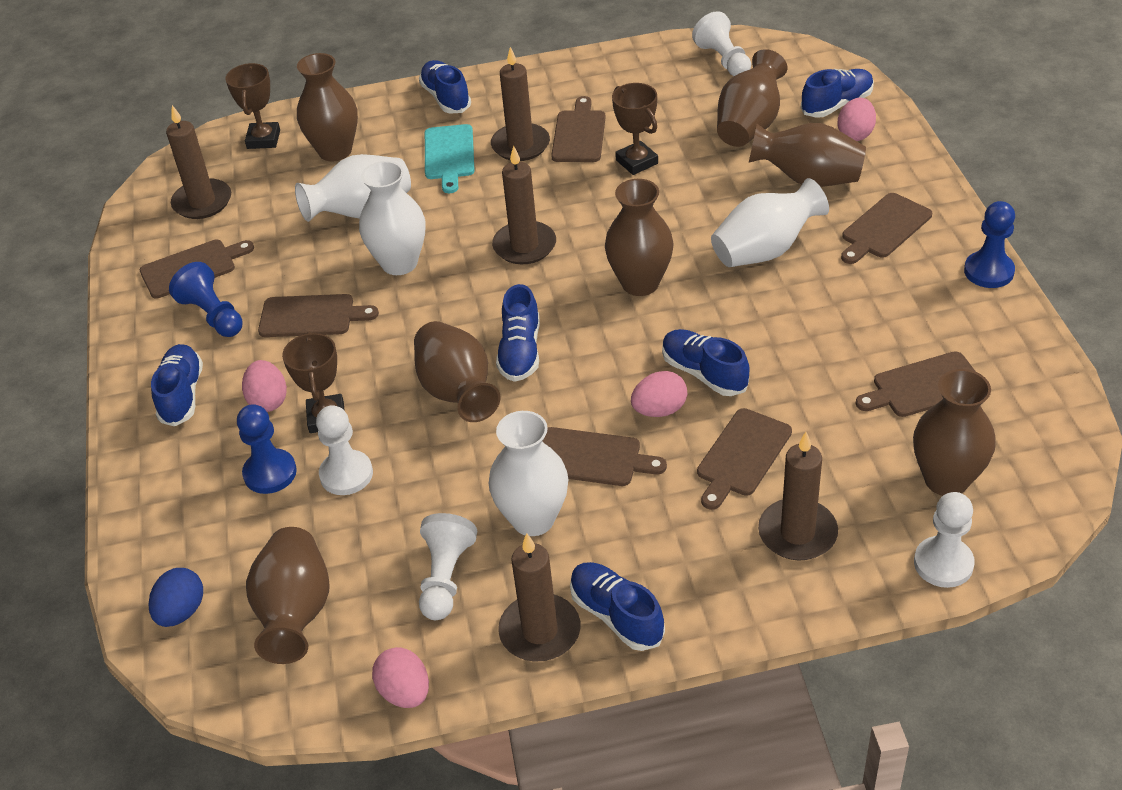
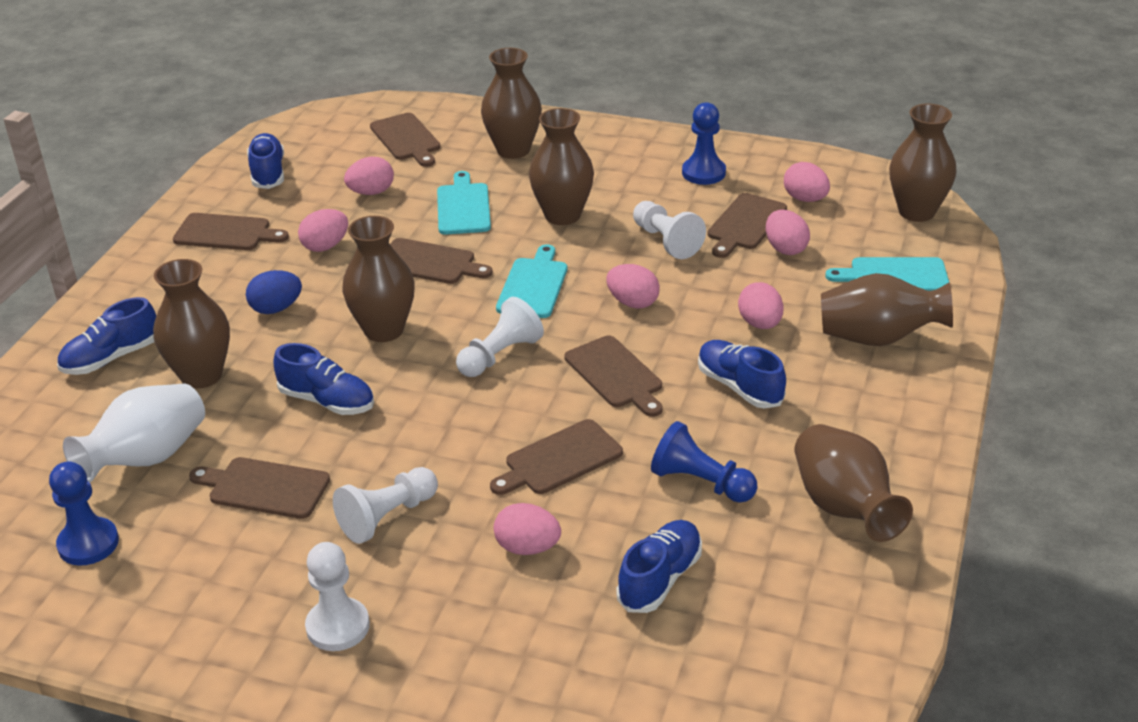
blue shoe: [151,344,203,426] [419,60,471,114] [496,284,540,382] [570,562,665,651] [662,329,749,396] [801,69,874,118] = 6 -> [57,297,156,375] [247,133,284,189] [274,343,374,415] [616,520,702,613] [698,340,786,409] = 5
brown candle: [166,105,231,219] [491,47,550,161] [492,146,556,264] [498,533,580,662] [758,432,838,561] = 5 -> none = 0
brown trophy: [225,63,280,149] [282,331,345,433] [612,83,658,175] = 3 -> none = 0
pink egg: [242,360,287,412] [372,647,429,708] [631,371,687,417] [838,98,876,141] = 4 -> [298,209,348,252] [344,157,394,195] [494,503,561,555] [606,264,660,309] [738,282,783,329] [766,210,810,255] [784,162,830,202] = 7
turquoise cutting board: [425,124,475,193] = 1 -> [437,171,491,235] [496,244,567,318] [825,257,949,291] = 3
white vase: [295,154,411,222] [359,161,425,275] [489,411,568,536] [711,178,829,267] = 4 -> [63,384,205,483] = 1

